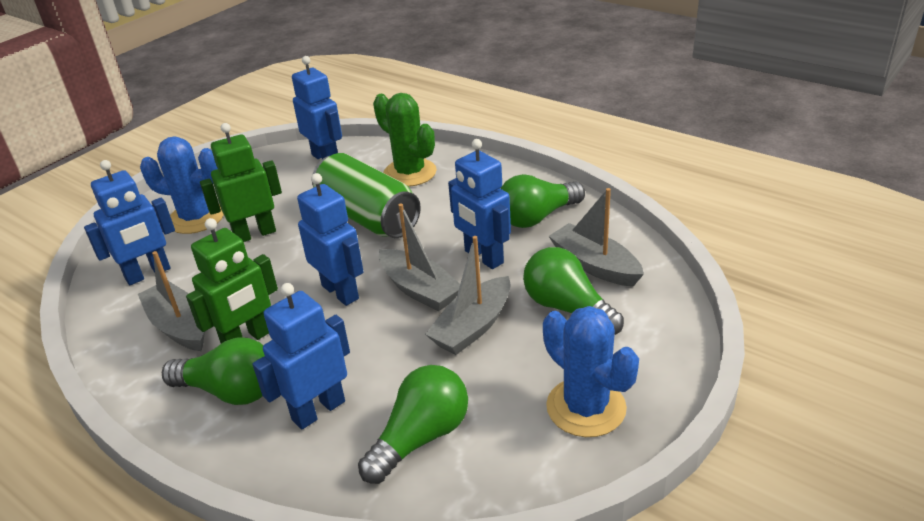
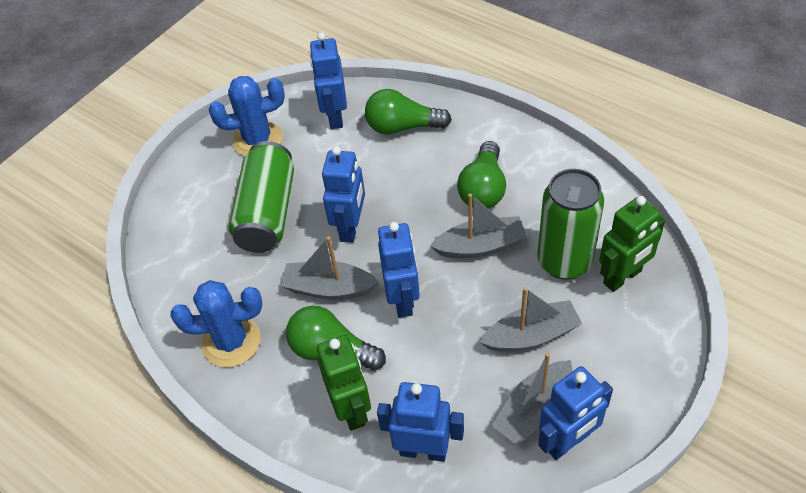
green cactus: [373,93,437,187] = 1 -> none = 0
green can: [312,153,421,238] = 1 -> [229,141,294,253] [537,169,604,279] = 2
green light bulb: [162,338,265,405] [358,365,468,484] [500,174,585,228] [523,247,624,335] = 4 -> [286,306,386,371] [365,89,452,135] [457,141,506,208] = 3

